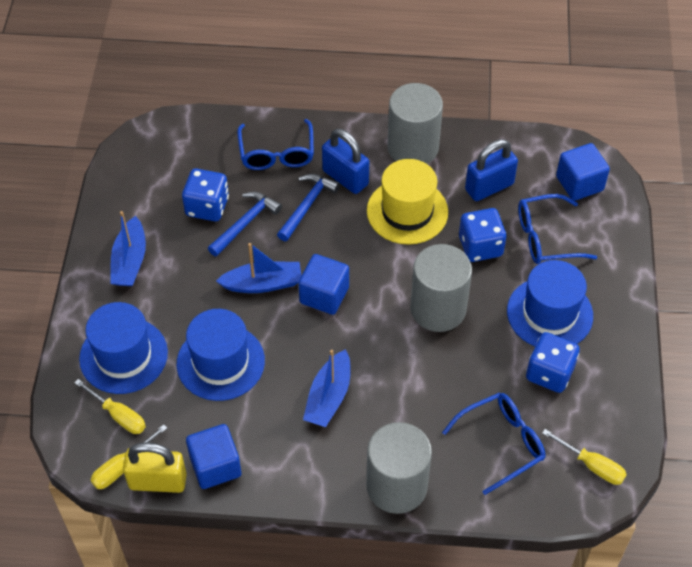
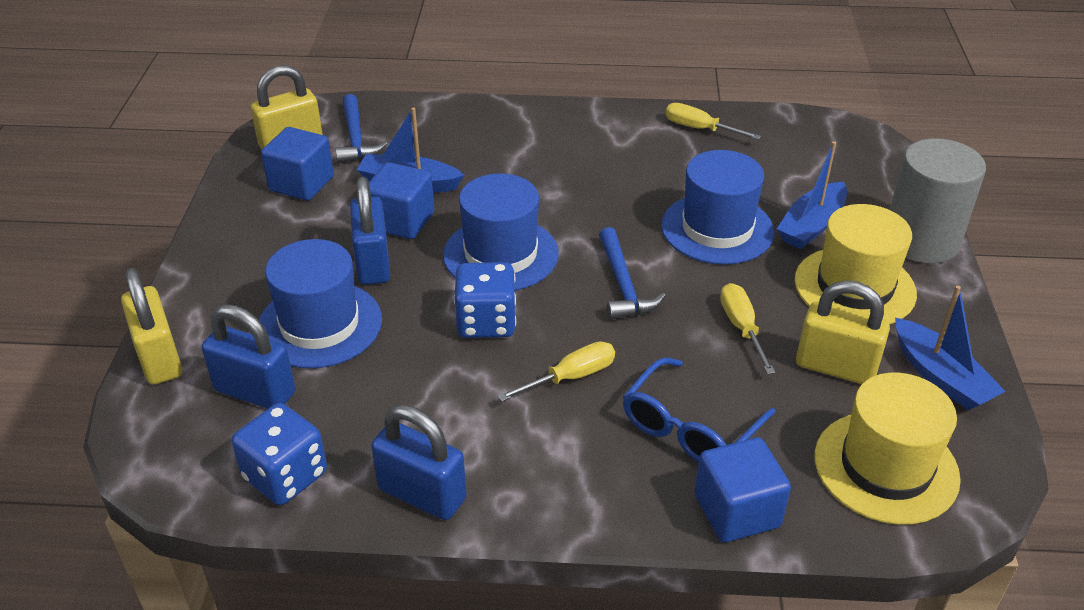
blue dice: [182,169,229,221] [459,208,506,262] [526,332,580,393] = 3 -> [231,403,327,505] [454,262,516,338] = 2
blue glasses: [237,119,314,170] [442,393,545,495] [518,194,597,264] = 3 -> [623,358,776,463] = 1
blue padlock: [322,129,369,194] [465,139,518,201] = 2 -> [202,305,295,409] [350,177,390,285] [371,405,467,520] = 3
grey cylinder: [366,422,432,514] [388,83,443,164] [410,244,472,332] = 3 -> [890,138,986,264] = 1
yellow hat: [367,159,448,245] = 1 -> [795,204,917,324] [814,373,961,525] = 2
yellow padlock: [123,442,187,493] = 1 -> [121,268,182,385] [251,65,323,150] [796,280,890,384] = 3

